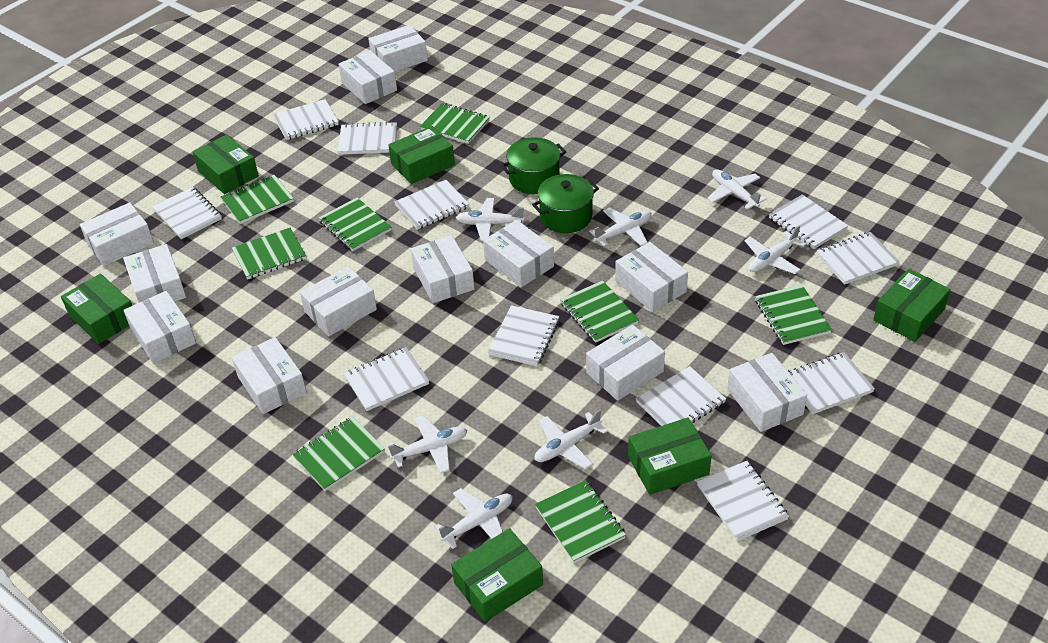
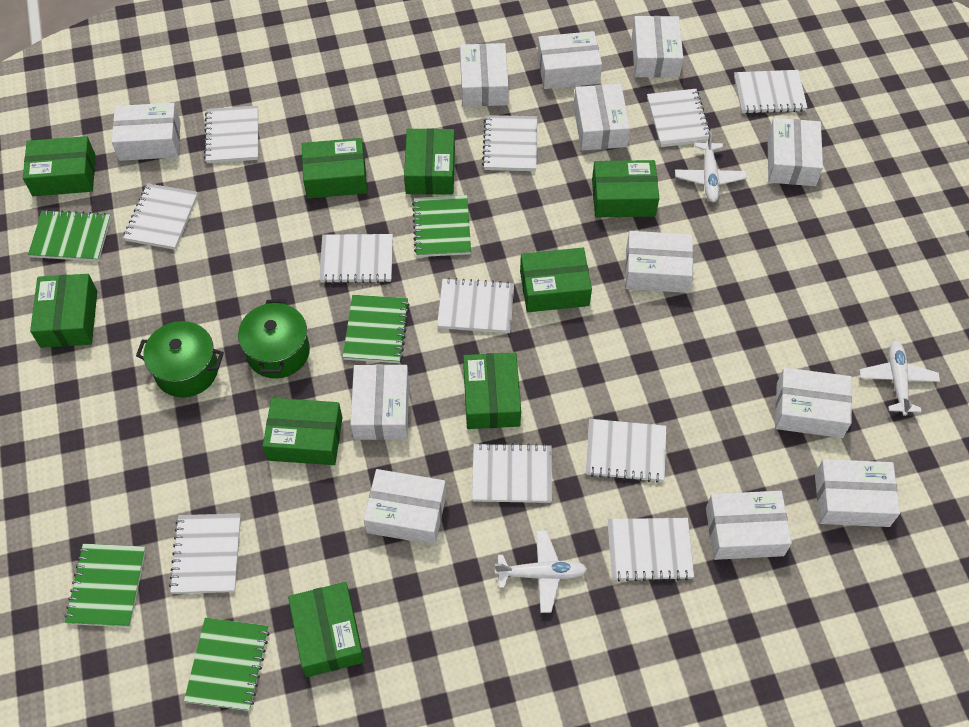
green box: [61,273,132,344] [192,135,259,194] [388,126,455,184] [451,528,543,622] [628,417,712,495] [873,269,951,342] = 6 -> [23,136,96,196] [30,274,97,348] [262,398,342,465] [288,582,364,677] [302,138,367,199] [404,128,455,195] [463,352,521,429] [520,248,592,312] [592,160,659,218] = 9
green notebook: [220,175,294,224] [232,228,306,280] [292,416,385,491] [319,198,391,251] [420,103,490,144] [535,480,626,563] [560,280,639,343] [755,285,832,345] = 8 -> [28,210,111,261] [65,544,146,627] [184,618,270,711] [343,295,410,363] [412,195,471,257] = 5
white plane: [388,415,467,473] [435,488,513,549] [456,198,524,241] [534,409,608,469] [589,207,652,246] [707,169,767,210] [744,226,806,274] = 7 -> [495,530,587,613] [675,131,747,202] [859,341,940,416] = 3

